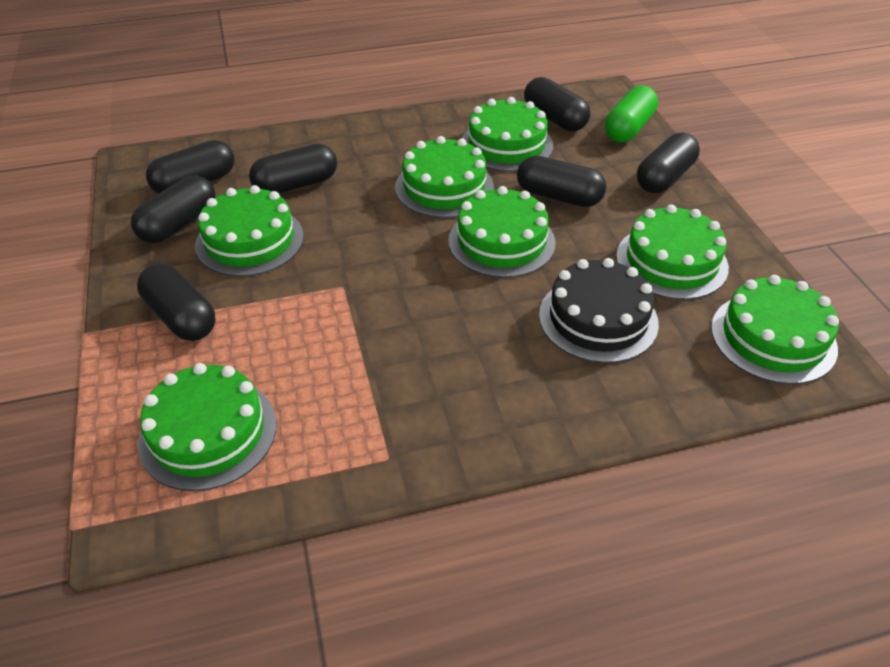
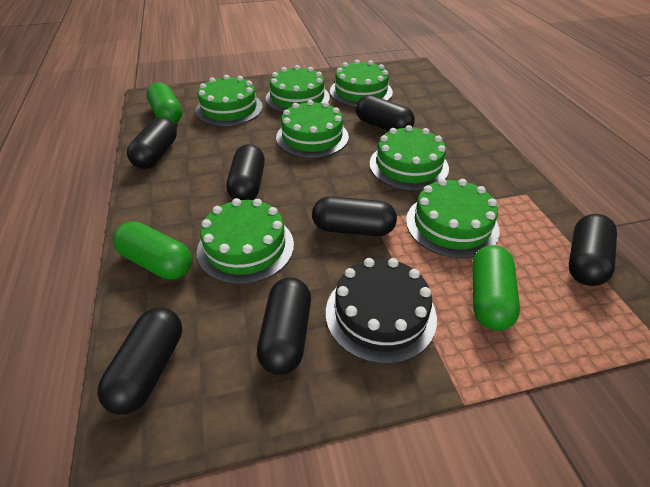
green capsule: [605,85,658,142] = 1 -> [113,221,192,280] [146,82,182,124] [472,245,520,331] = 3

